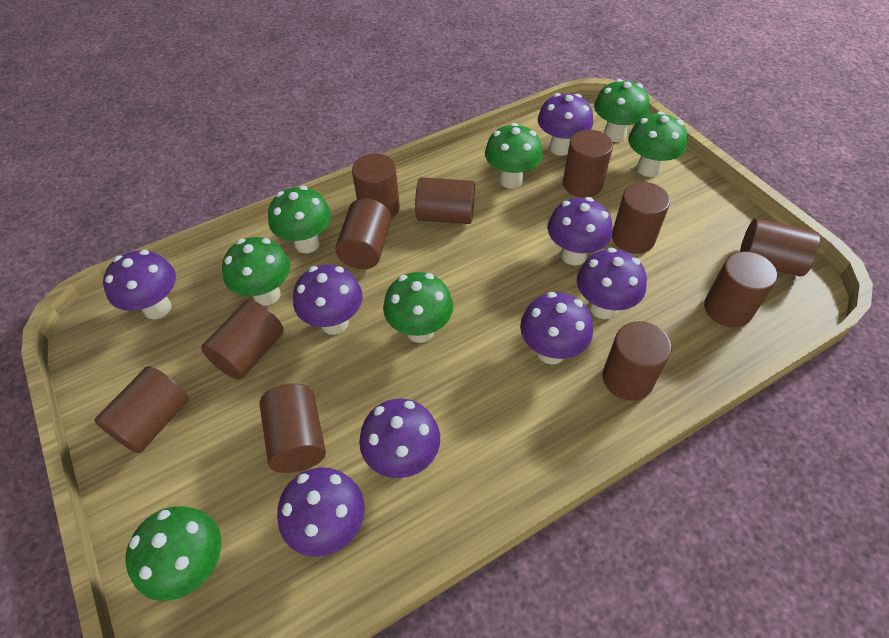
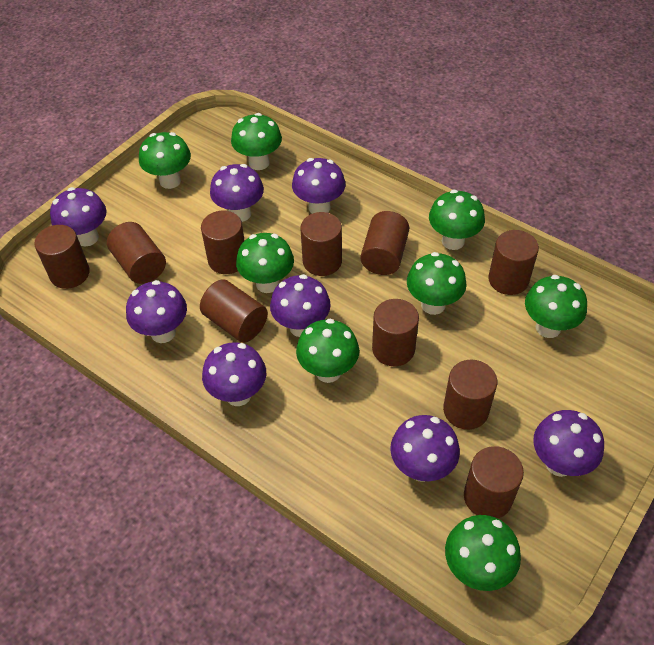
brown cylinder: [94,366,189,453] [201,300,284,380] [259,383,326,473] [335,198,391,269] [352,153,400,219] [415,177,475,224] [563,130,613,198] [603,321,671,401] [612,182,670,254] [704,251,777,327] [740,218,820,276] = 11 -> [34,225,90,289] [107,222,166,284] [200,279,268,343] [201,211,245,274] [301,212,342,276] [360,211,409,275] [372,299,419,366] [443,360,497,430] [464,446,524,519] [488,230,539,295] = 10
green mushroom: [125,506,221,601] [222,237,290,306] [268,186,331,253] [383,272,453,343] [485,123,543,189] [594,79,650,142] [628,111,688,177] = 7 -> [139,132,191,189] [231,113,282,170] [236,233,294,293] [296,319,359,383] [407,252,467,315] [429,190,485,250] [445,515,521,591] [525,275,587,338] = 8

